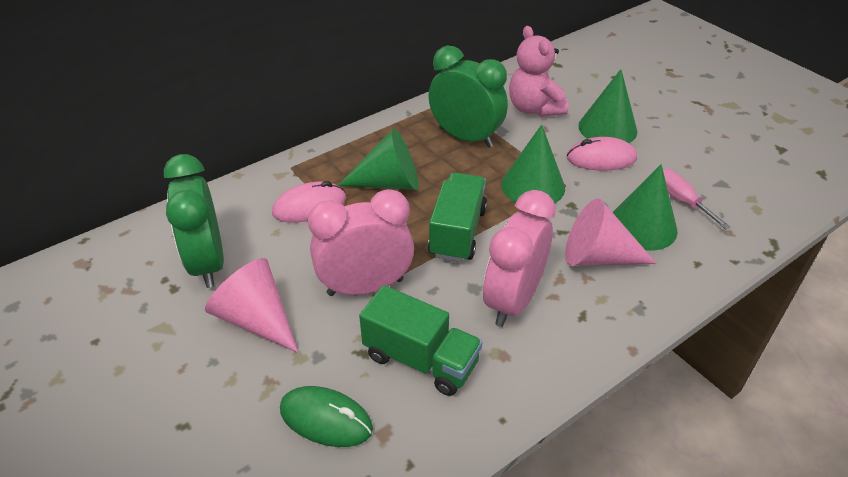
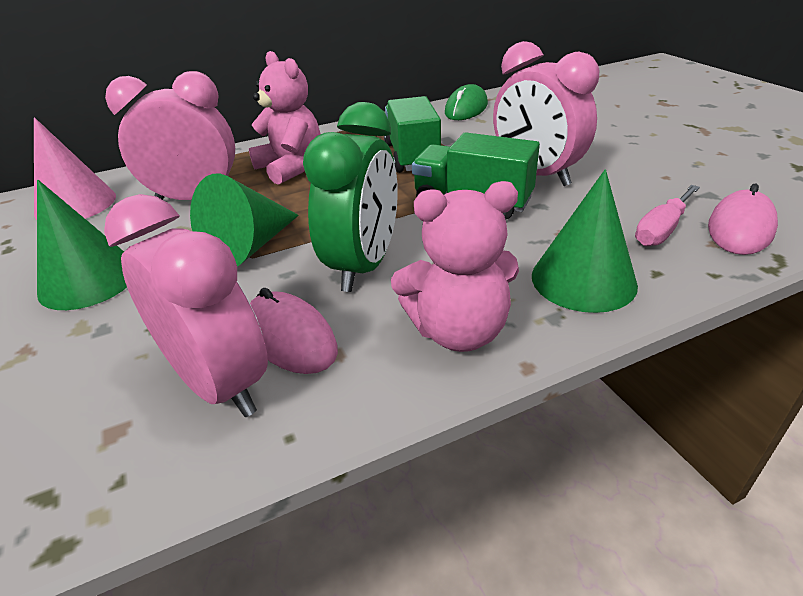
green clock: [164,154,224,288] [429,46,508,148] = 2 -> [303,102,398,292] = 1
green cone: [338,129,419,190] [501,125,565,204] [578,69,637,143] [613,164,677,251] = 4 -> [37,180,127,310] [190,174,299,266] [532,169,638,313] = 3
pink clock: [308,189,414,296] [483,190,556,327] = 2 -> [104,194,268,417] [105,71,235,200] [493,41,599,186] = 3
pink cone: [205,258,298,353] [565,198,657,266] = 2 -> [34,117,116,220] = 1
pink teddy bear: [509,26,568,117] = 1 -> [249,51,321,185] [391,181,519,352] = 2

